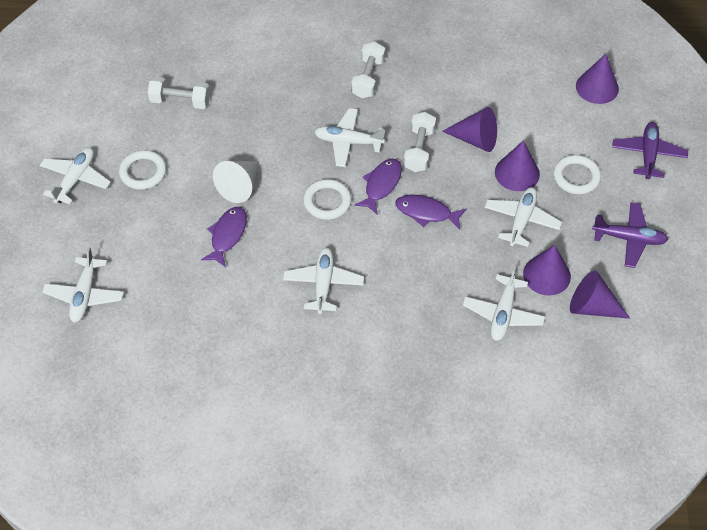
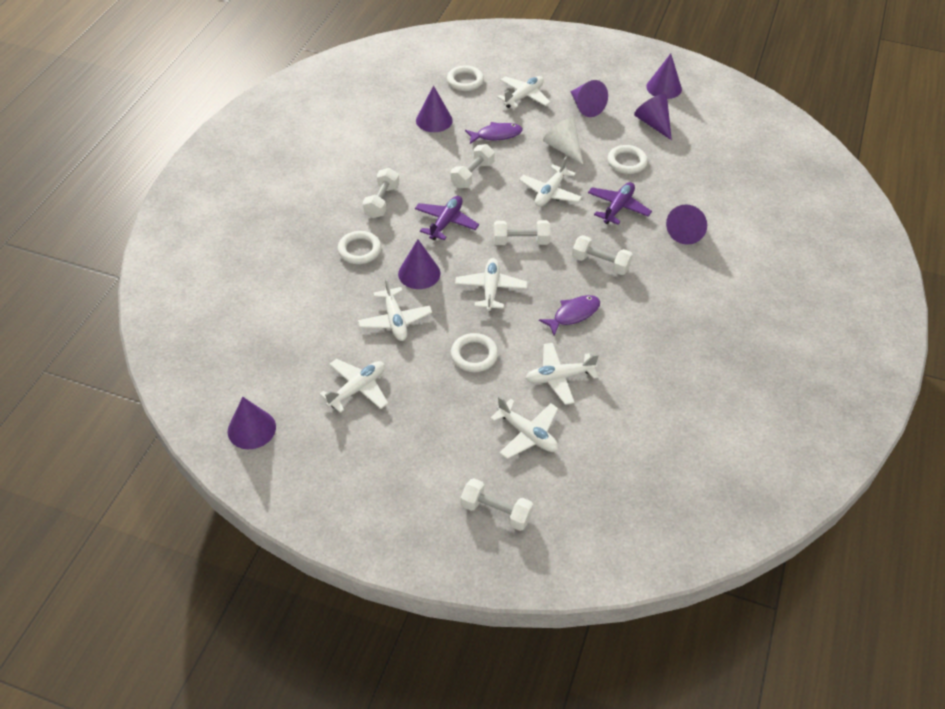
purple cone: [442,107,497,152] [495,141,540,191] [523,245,571,295] [570,271,630,319] [576,54,619,104] = 5 -> [228,397,276,449] [398,239,440,289] [416,85,453,132] [570,80,608,117] [634,94,672,140] [646,54,682,99] [666,205,707,245] = 7
purple fish: [201,207,247,267] [354,159,402,215] [396,195,467,229] = 3 -> [465,122,523,144] [539,295,600,335] = 2
white dumbbell: [148,77,210,109] [351,42,385,98] [404,112,436,172] = 3 -> [363,168,399,218] [451,144,495,188] [461,478,533,531] [494,220,551,245] [572,235,633,275] = 5
white plane: [40,148,111,204] [42,247,124,322] [283,248,364,314] [315,108,385,167] [463,266,545,341] [485,187,562,247] = 6 -> [320,359,388,413] [358,277,432,341] [455,258,527,311] [490,396,558,459] [497,76,551,108] [519,157,582,207] [526,343,599,405] = 7
white ring: [119,150,166,190] [303,179,351,220] [553,155,601,195] = 3 -> [337,231,381,264] [447,65,484,91] [451,333,498,372] [608,145,648,174] = 4

